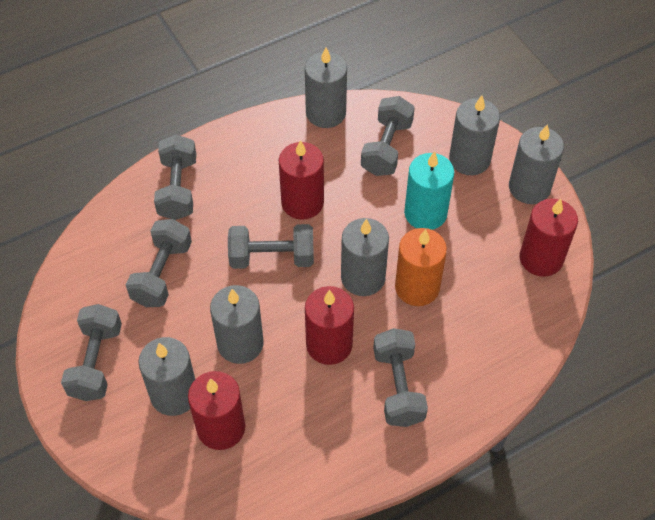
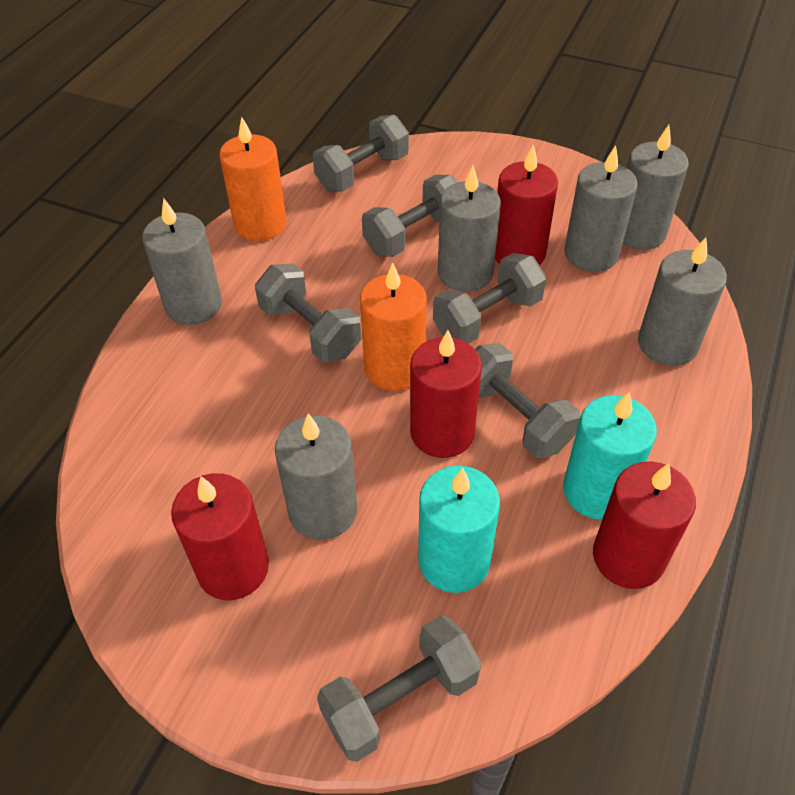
orange candle: [395,228,447,306] = 1 -> [219,117,287,241] [360,263,427,391] = 2
turquoise candle: [404,151,454,230] = 1 -> [418,466,500,593] [563,392,657,520] = 2

